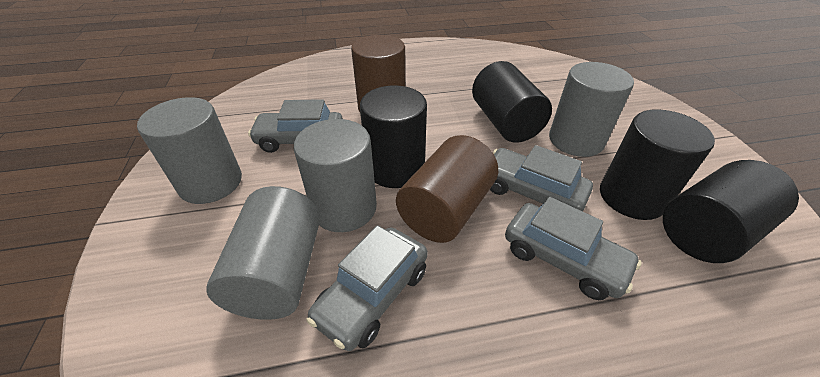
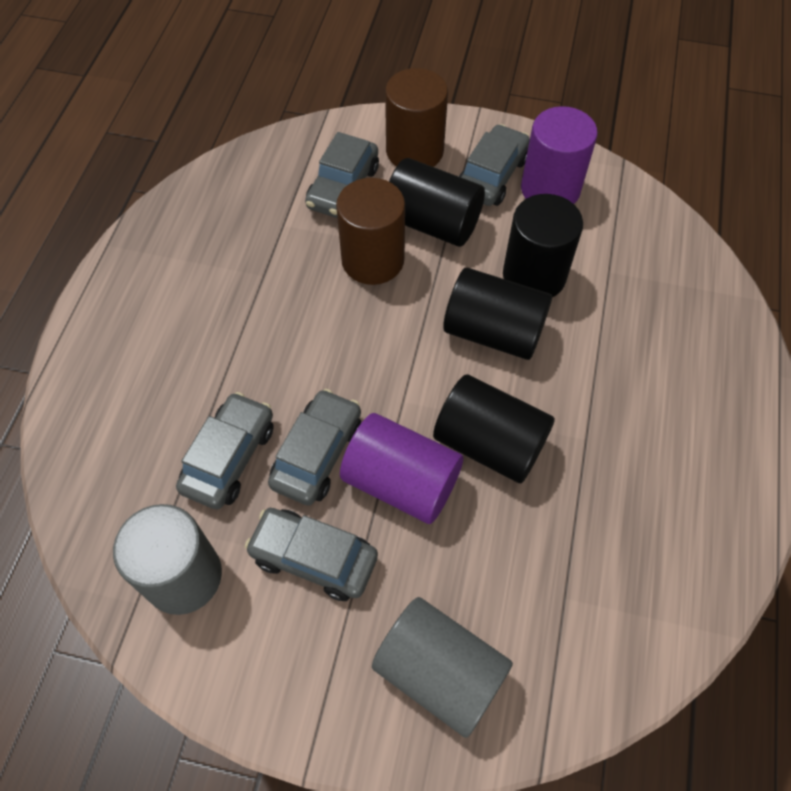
grey car: [248,99,343,153] [306,225,428,351] [490,145,593,211] [505,197,642,300] = 4 -> [176,392,274,509] [244,508,378,601] [268,389,361,506] [305,132,379,218] [459,124,530,206] = 5
grey cylinder: [137,97,242,204] [206,186,320,320] [294,119,377,232] [549,62,634,157] = 4 -> [113,504,222,615] [372,597,513,738] = 2
purple cylinder: none = 0 -> [340,413,463,524] [521,106,598,204] = 2

